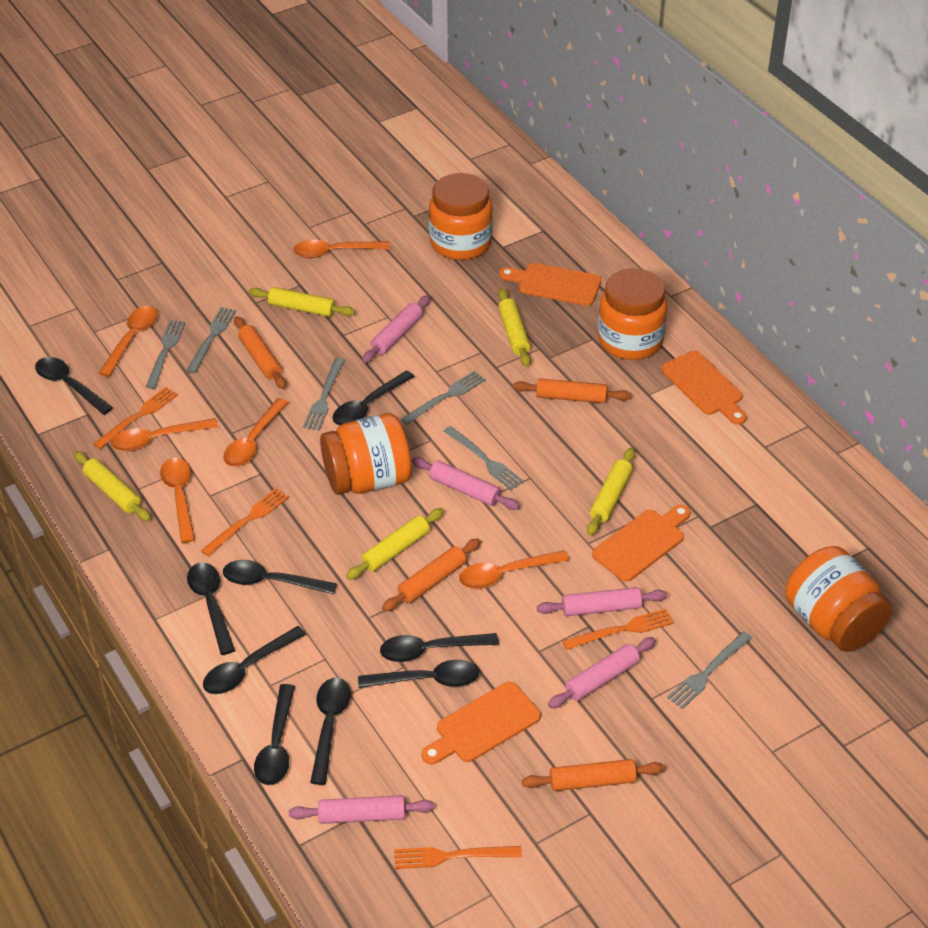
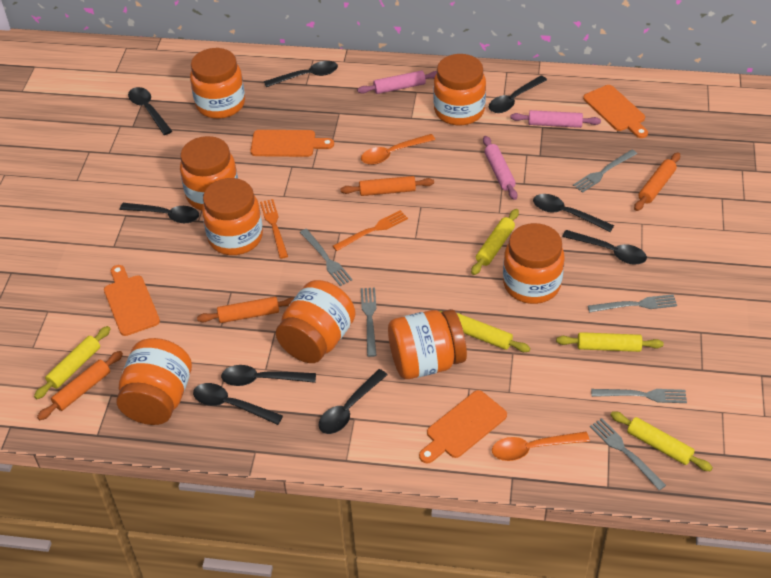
orange fork: [94,387,178,449] [201,488,289,556] [394,846,522,869] [562,609,674,650] = 4 -> [260,199,288,259] [333,210,408,251] = 2
orange jar: [320,413,412,495] [429,173,493,260] [598,268,667,360] [785,546,892,652] = 4 -> [116,338,192,425] [180,136,238,211] [190,48,245,119] [202,178,263,255] [276,280,356,363] [388,309,467,379] [434,54,486,125] [503,223,565,304] = 8
orange spoon: [99,306,158,377] [111,418,218,451] [160,458,195,543] [223,398,289,467] [293,240,390,258] [459,550,569,589] = 6 -> [361,134,435,165] [492,432,590,461] = 2
pink rolling pin: [289,795,434,824] [362,295,431,363] [411,457,520,510] [537,587,667,616] [548,637,656,708] = 5 -> [357,70,437,94] [483,136,518,200] [511,110,601,128] = 3

